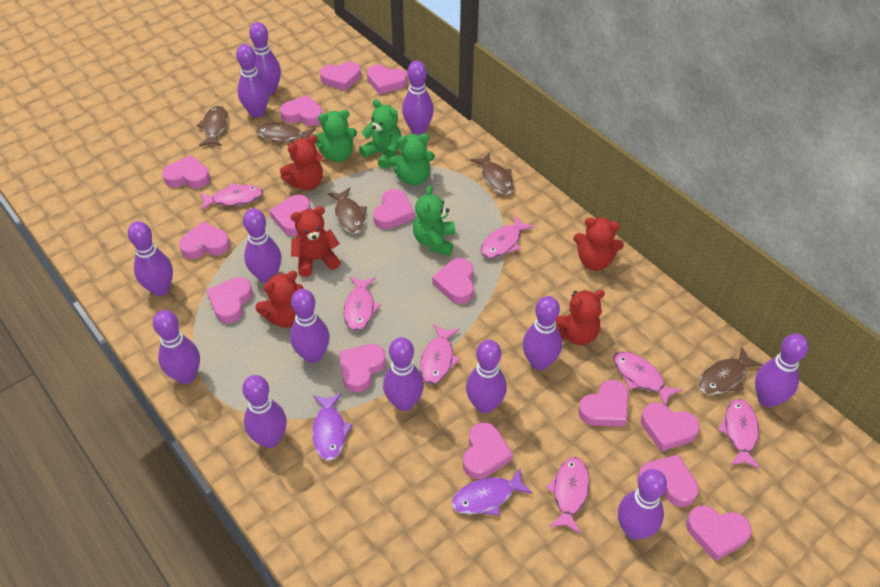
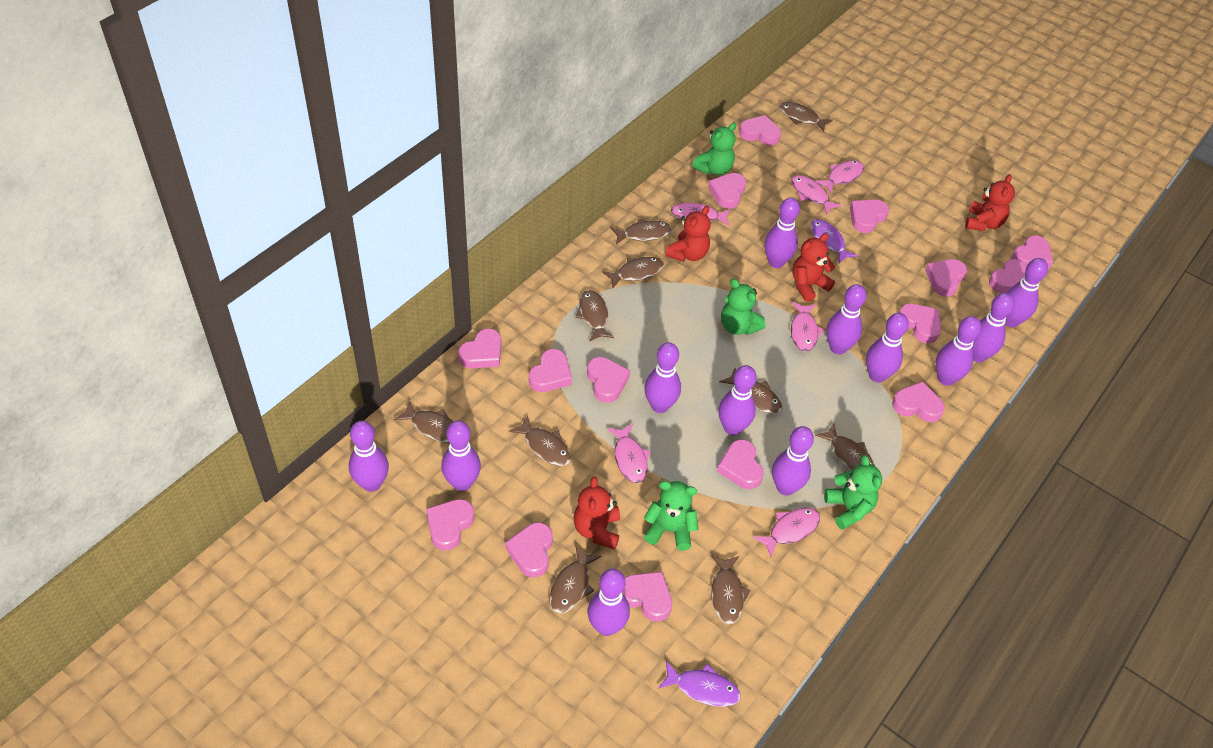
brown fish: [196,106,228,146] [255,122,315,146] [327,188,367,234] [470,153,514,195] [698,347,763,395] = 5 -> [394,401,454,443] [509,416,571,466] [550,545,601,613] [575,290,614,341] [602,257,664,288] [611,219,672,244] [711,555,751,624] [719,368,782,414] [779,102,833,132] [815,424,875,471] = 10
pink fish: [200,183,263,210] [344,277,381,331] [420,324,460,384] [481,215,535,259] [546,457,590,533] [613,352,682,405] [718,399,760,469] = 7 -> [607,424,650,483] [671,203,731,226] [753,508,820,557] [791,302,824,352] [792,175,842,215] [816,160,864,194] = 6
purple bowling pin: [128,221,173,296] [153,310,200,384] [236,44,269,118] [242,375,287,448] [243,208,281,283] [249,22,281,95] [290,289,330,363] [383,337,424,411] [402,61,434,135] [466,340,507,413] [523,296,562,370] [618,469,667,540] [755,334,808,407] = 13 -> [349,421,389,492] [441,420,481,491] [587,568,630,636] [644,342,681,413] [718,365,757,435] [764,198,800,268] [772,426,814,496] [826,284,867,355] [866,313,909,383] [936,316,981,386] [973,293,1014,362] [1005,258,1048,327] = 12
red teddy bear: [255,271,304,328] [280,135,323,190] [290,206,341,277] [555,290,605,345] [574,218,624,271] = 5 -> [574,476,620,549] [665,206,711,262] [792,233,835,302] [965,174,1015,231] = 4

